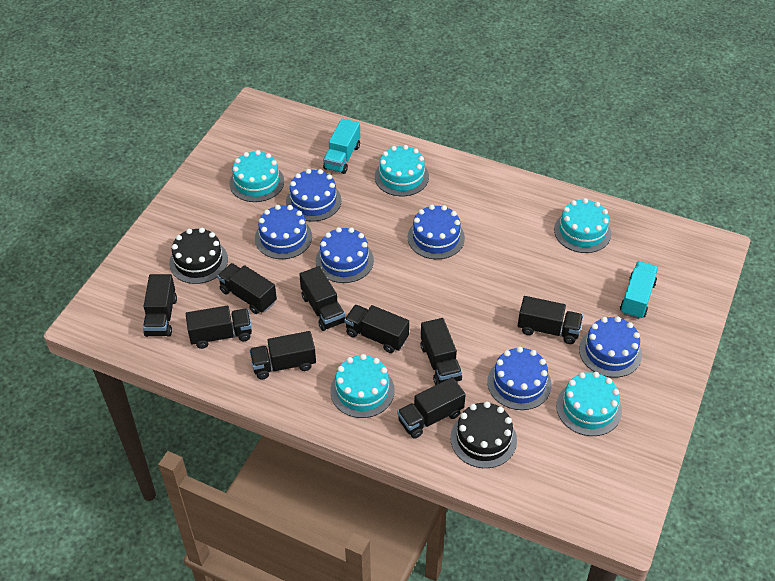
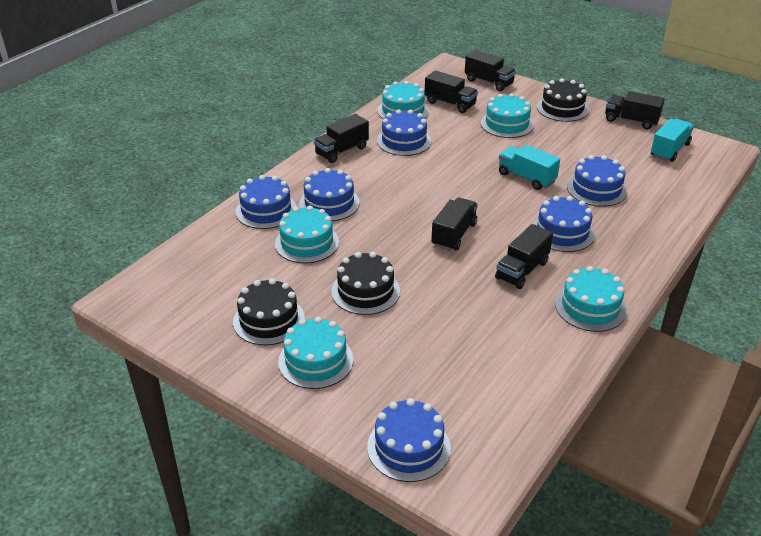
black cake: [169,228,228,284] [450,401,517,468] = 2 -> [233,278,305,345] [332,252,400,315] [537,78,589,122] = 3
black truck: [143,274,177,337] [186,306,252,349] [217,263,277,314] [249,331,316,380] [299,266,346,331] [345,305,409,353] [397,377,466,439] [421,318,462,385] [518,296,583,344] = 9 -> [314,114,369,163] [425,70,478,113] [431,197,478,251] [465,50,516,91] [495,224,553,289] [605,91,665,129] = 6

